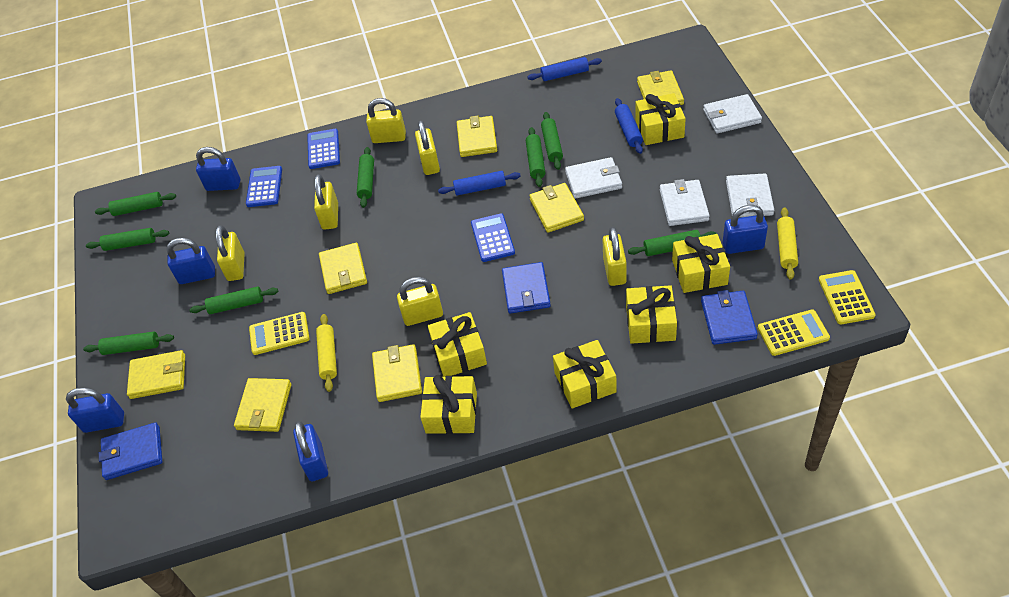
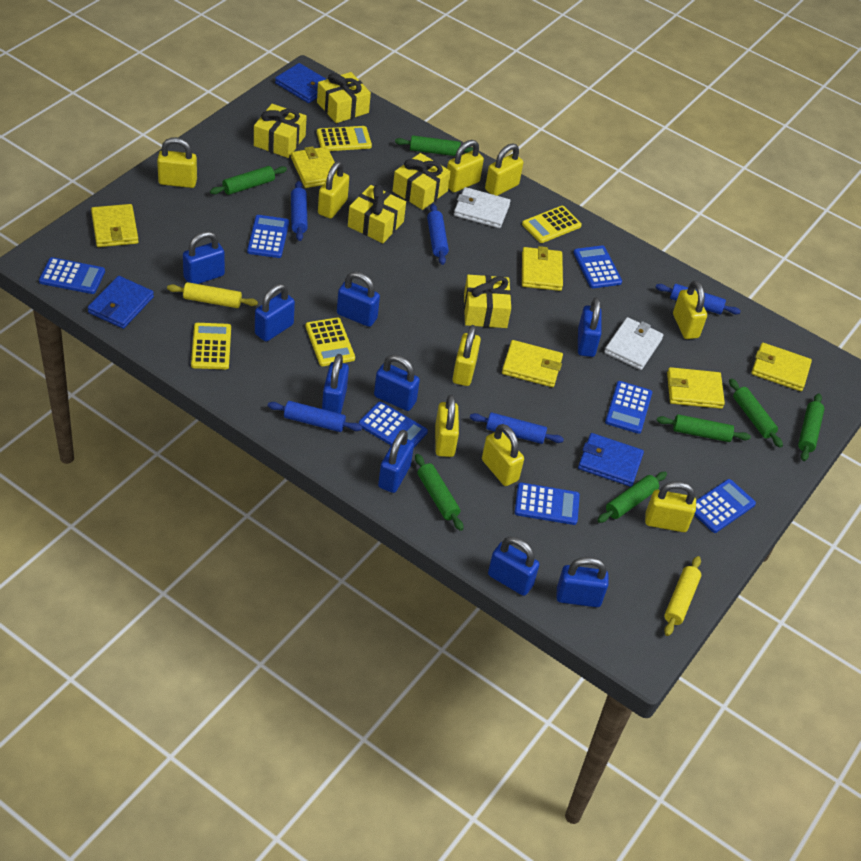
blue calculator: [246,166,282,207] [307,129,340,169] [471,213,515,262] = 3 -> [39,257,105,294] [247,215,289,258] [359,402,428,447] [515,482,580,525] [573,246,622,288] [605,381,652,434] [694,479,756,533] = 7
blue padlock: [66,387,124,433] [166,238,215,284] [196,147,240,191] [293,421,328,482] [723,205,768,254] = 5 -> [183,231,225,284] [255,284,295,342] [322,354,349,414] [337,272,380,327] [374,355,420,411] [378,430,414,493] [488,536,540,596] [556,557,608,607] [578,297,602,357] = 9
blue rolling pin: [438,171,521,195] [527,57,602,81] [615,98,643,154] = 3 -> [268,401,362,432] [291,181,308,241] [427,204,449,265] [470,412,564,444] [656,284,741,315] = 5
green rolling pin: [83,332,174,355] [86,228,169,251] [95,192,176,216] [189,286,278,314] [357,147,374,208] [526,127,545,187] [541,112,563,170] [628,230,717,256] = 8 -> [210,166,287,195] [395,135,473,156] [415,454,463,531] [597,472,667,523] [657,414,751,442] [729,378,783,448] [798,393,825,461] = 7
white wallet: [565,157,622,199] [660,179,710,226] [703,94,762,134] [726,174,774,217] = 4 -> [454,187,511,228] [604,317,663,370] = 2
yellow calculator: [249,312,310,355] [758,309,830,356] [819,270,876,324] = 3 -> [191,323,231,369] [305,318,355,366] [317,126,372,151] [522,206,582,243] = 4
yellow gift: [420,375,477,434] [428,312,487,377] [553,340,617,408] [626,285,677,344] [635,93,686,145] [672,234,730,293] = 6 -> [254,104,307,158] [317,72,371,123] [348,185,406,243] [393,153,451,210] [464,275,511,328] = 5
yellow padlock: [216,225,245,281] [314,174,338,230] [366,98,406,143] [397,277,443,326] [415,120,440,175] [602,227,627,286] = 6 -> [157,137,197,188] [318,161,349,219] [435,394,459,457] [447,140,484,192] [453,325,481,386] [482,424,524,486] [485,143,523,196] [645,481,696,532] [673,280,707,339] = 9
yellow wallet: [127,350,185,399] [234,378,291,432] [319,243,367,294] [372,344,422,402] [457,116,497,157] [529,183,584,233] [637,70,684,105] = 7 -> [91,204,139,247] [291,146,335,188] [502,340,563,387] [522,246,563,291] [667,367,725,409] [751,343,812,391] = 6

